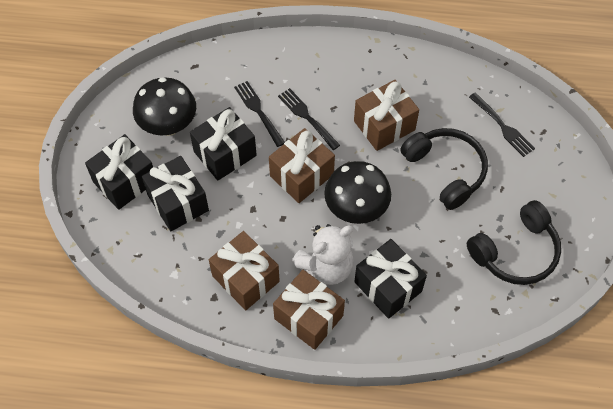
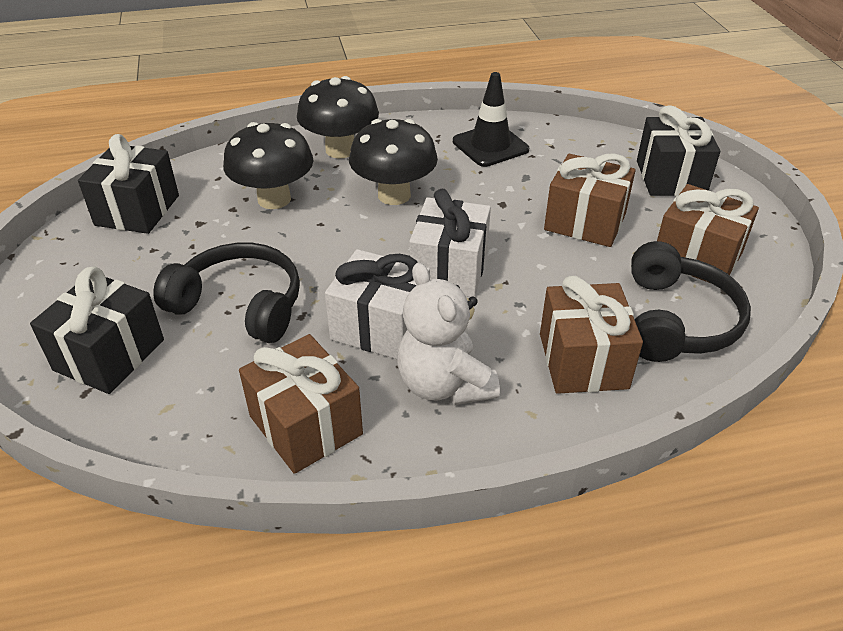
black fork: [234,81,285,147] [278,88,340,150] [469,92,535,157] = 3 -> none = 0
black gift: [85,134,153,210] [142,156,209,231] [190,107,257,181] [354,239,427,319] = 4 -> [30,267,164,394] [78,134,179,234] [637,105,720,196] = 3
black mushroom: [133,77,196,136] [324,161,391,224] = 2 -> [223,122,313,209] [297,76,379,159] [349,119,438,205] = 3
black traffic cone: none = 0 -> [453,72,529,167] = 1
white gift: none = 0 -> [325,249,430,359] [409,189,491,297] = 2

